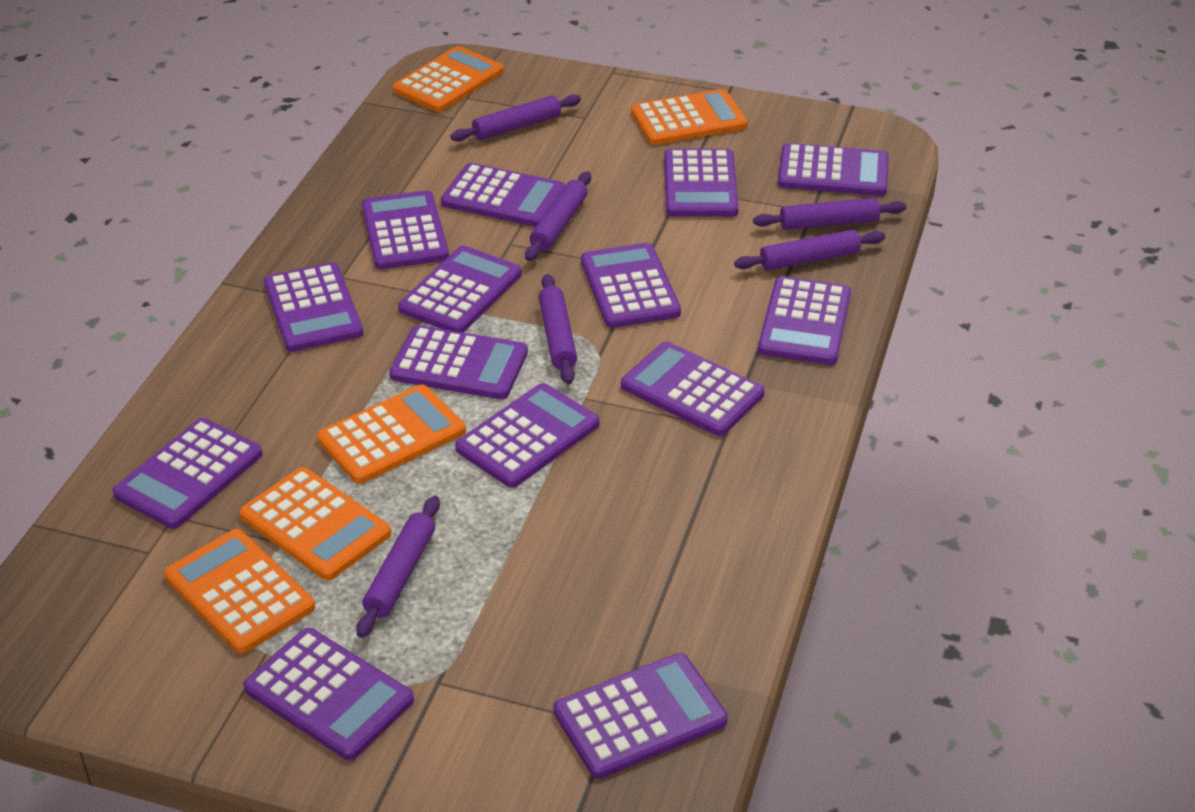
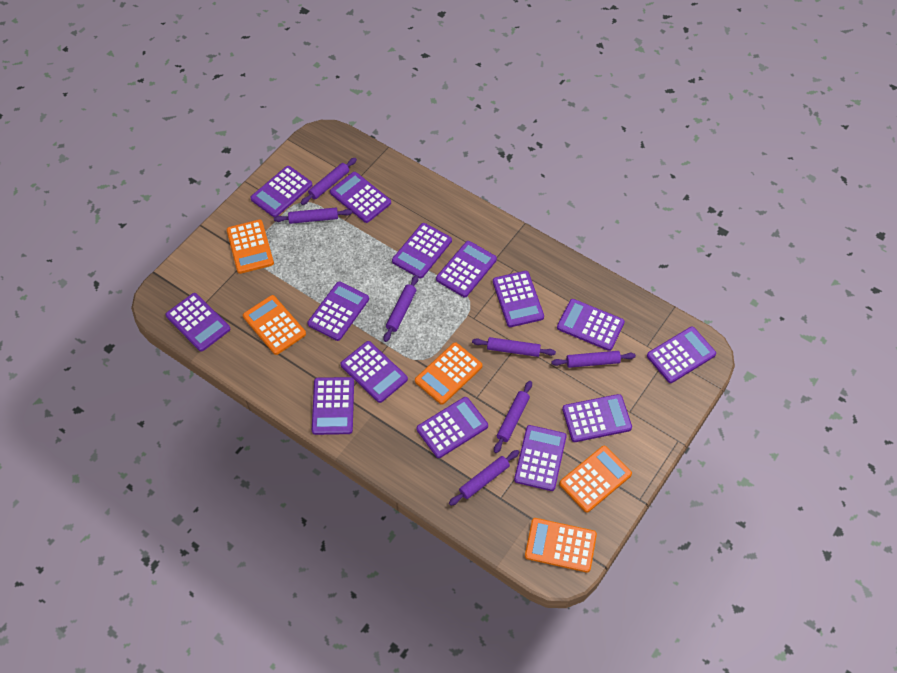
purple rolling pin: [356,496,440,638] [451,94,581,142] [525,172,591,261] [539,274,577,384] [734,230,885,271] [753,198,906,230] = 6 -> [274,208,352,224] [301,158,357,205] [383,275,418,342] [449,450,519,506] [472,337,556,357] [494,381,532,453] [551,351,636,368] = 7

